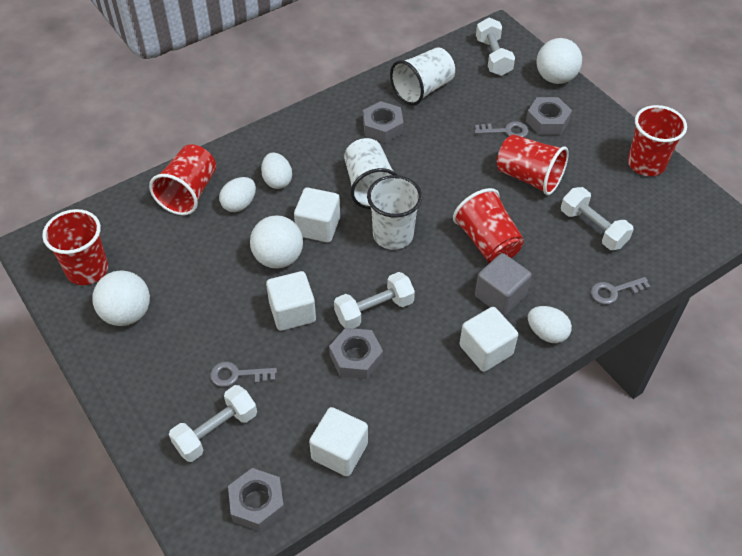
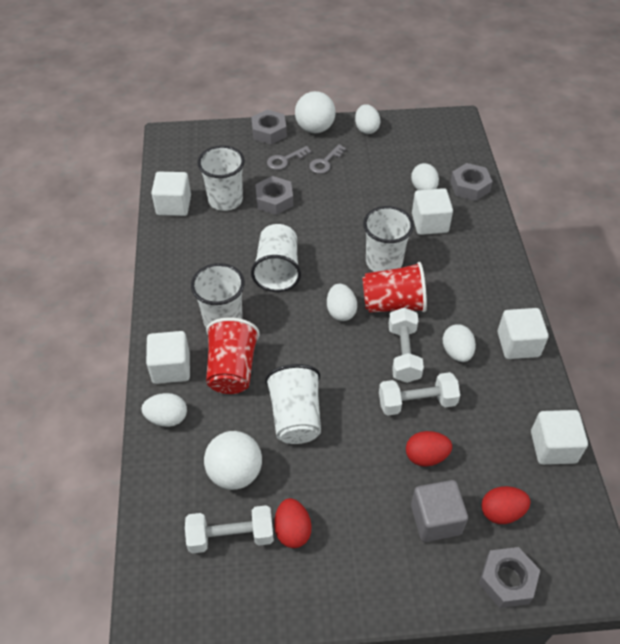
grey key: [210,362,277,387] [474,121,528,137] [591,277,650,305] = 3 -> [267,146,311,170] [309,144,346,174] = 2
red cup: [42,209,108,285] [149,144,216,215] [453,188,524,263] [497,134,569,195] [628,105,687,176] = 5 -> [206,317,260,394] [362,262,427,313] = 2
red egg: none = 0 -> [274,498,312,548] [406,431,452,467] [481,486,531,524] = 3
white ball: [92,270,150,326] [250,215,303,269] [536,38,582,84] = 3 -> [204,431,262,490] [295,91,336,133] = 2
white cube: [266,271,316,331] [294,187,340,243] [309,407,368,476] [460,307,518,372] = 4 -> [146,331,190,384] [151,172,191,216] [412,188,453,235] [498,308,548,359] [531,410,588,465] = 5
white cup: [344,138,398,209] [367,175,422,250] [390,47,455,106] = 3 -> [191,263,245,328] [197,145,245,211] [251,224,301,292] [265,364,321,444] [363,206,414,272] = 5
white dumbbell: [169,385,257,462] [334,272,415,328] [476,18,515,76] [561,187,634,250] = 4 -> [185,505,274,553] [379,372,460,416] [389,308,424,383] = 3
white egg: [219,177,256,212] [261,152,292,189] [528,306,572,343] = 3 -> [141,393,187,427] [327,284,357,321] [355,104,380,134] [411,163,439,190] [443,324,476,362] = 5

